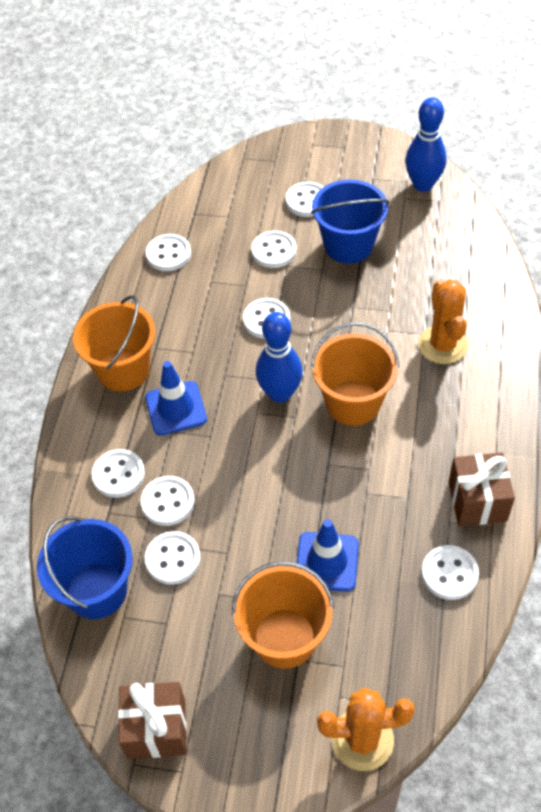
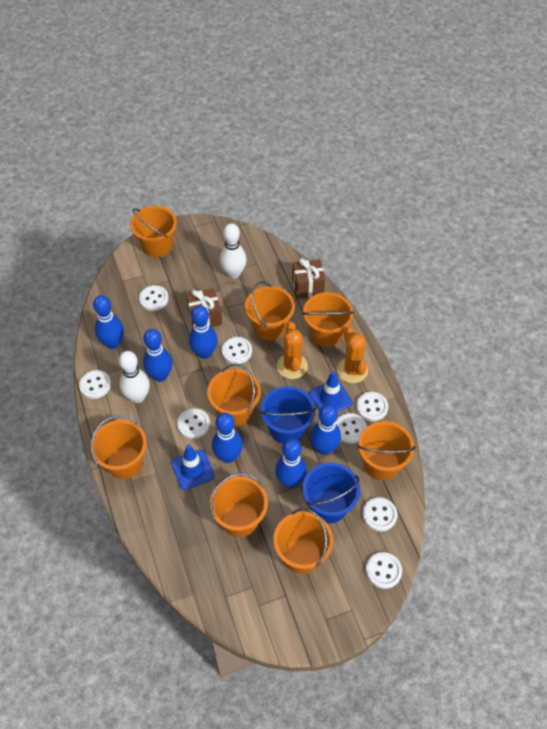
blue bowling pin: [256,312,303,403] [405,97,447,192] = 2 -> [93,295,124,349] [143,329,173,382] [189,305,218,359] [212,413,243,463] [275,439,307,488] [310,404,341,455] = 6
orange bucket: [73,295,155,391] [232,561,334,669] [311,322,399,426] = 3 -> [91,415,147,479] [130,206,177,257] [207,363,261,426] [210,473,268,537] [245,281,295,341] [273,508,333,574] [302,292,354,347] [357,421,415,480] = 8
white bowling pin: none = 0 -> [119,351,150,403] [220,223,247,278] = 2

